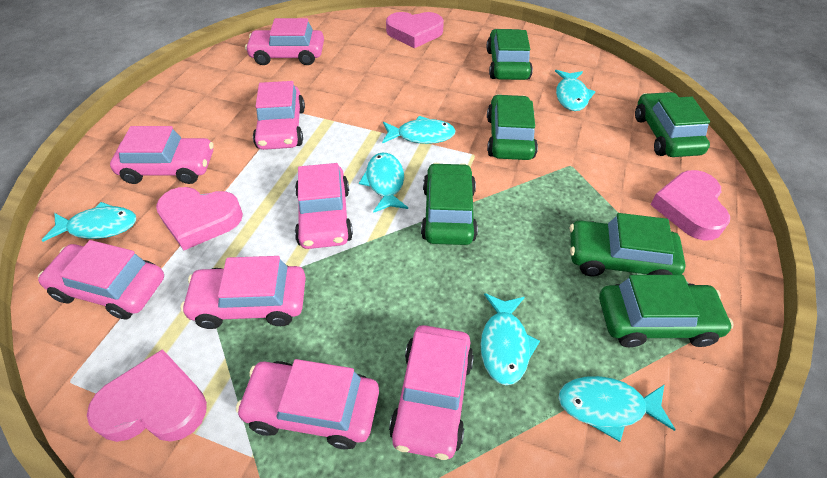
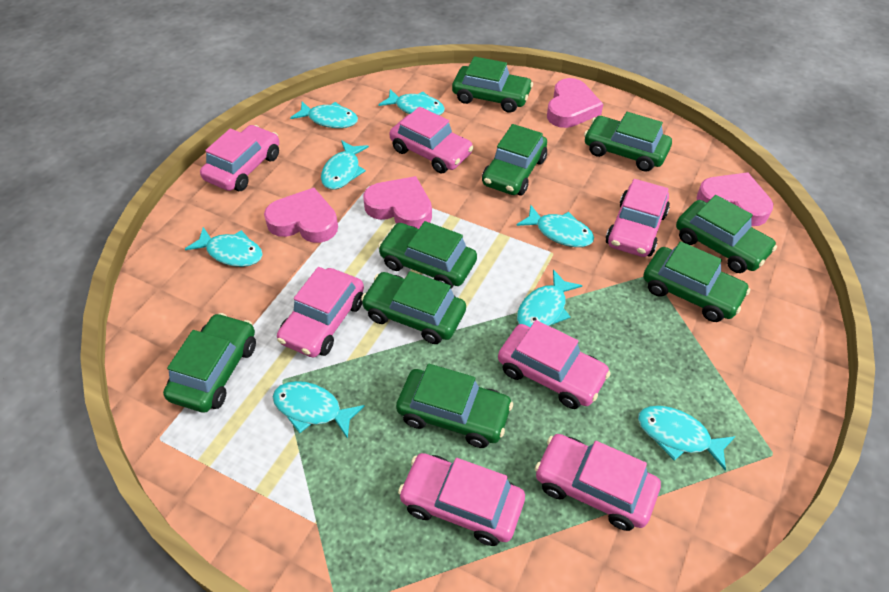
green car: [421,163,478,245] [486,29,533,80] [487,94,538,160] [570,213,686,276] [599,275,734,347] [635,92,710,157] = 6 -> [163,313,256,413] [361,271,466,344] [378,221,477,289] [396,364,513,448] [452,56,533,113] [482,124,547,196] [584,112,672,172] [643,241,750,322] [676,195,777,273] = 9
pink car: [38,240,164,320] [110,126,213,184] [181,256,306,329] [236,359,379,450] [245,18,324,65] [253,81,305,150] [295,163,353,249] [389,325,474,460] = 8 -> [200,125,279,191] [277,267,364,357] [389,107,474,173] [398,453,525,546] [498,320,611,409] [535,434,661,531] [606,179,670,257] = 7
turquoise fish: [42,202,136,242] [359,153,408,213] [382,116,456,144] [480,293,540,385] [555,70,595,111] [558,376,676,442] = 6 -> [185,227,263,267] [273,381,365,439] [290,101,358,128] [321,140,369,189] [378,89,445,115] [516,205,594,247] [517,270,582,327] [638,406,736,470] = 8

